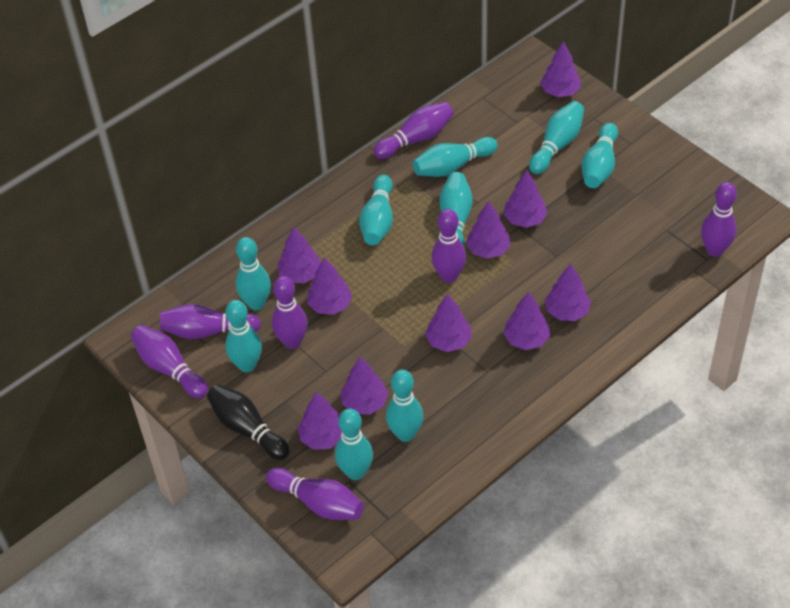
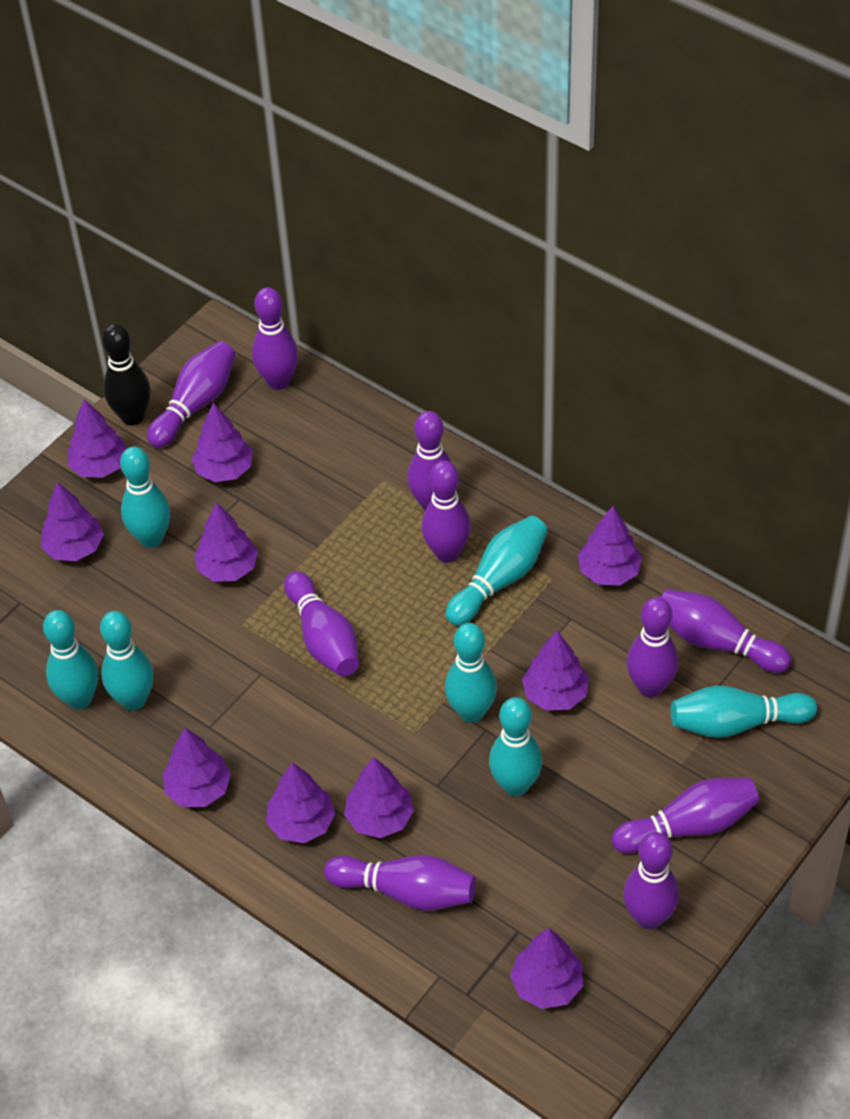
purple bowling pin: [131,325,208,398] [160,304,261,339] [266,468,364,520] [272,276,308,349] [374,102,453,159] [431,209,466,283] [701,182,737,257] = 7 -> [147,341,235,448] [252,287,298,390] [284,571,359,676] [324,855,476,911] [407,411,452,511] [422,461,471,562] [612,777,760,853] [623,832,679,929] [626,597,679,698] [661,589,791,673] = 10
turquoise bowling pin: [225,300,262,372] [236,237,271,310] [335,408,373,480] [359,175,393,245] [386,370,424,442] [413,137,498,177] [439,172,473,246] [529,101,584,174] [581,123,618,188] = 9 -> [43,610,98,710] [100,611,154,710] [120,446,170,548] [445,515,548,626] [445,623,497,723] [489,697,542,796] [670,685,817,738] = 7

